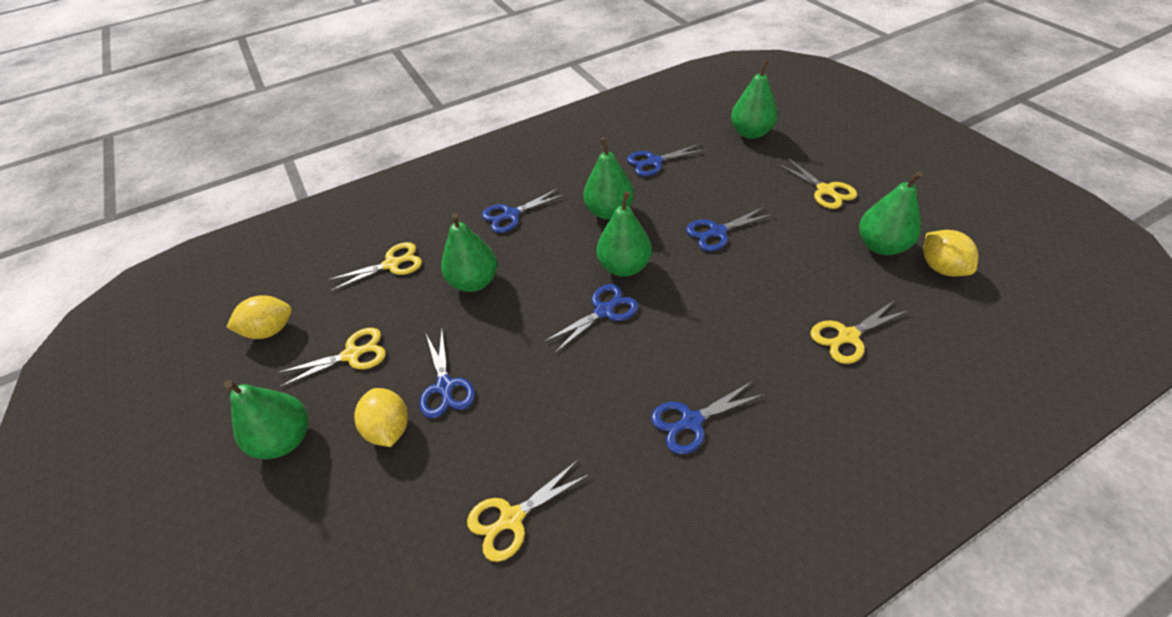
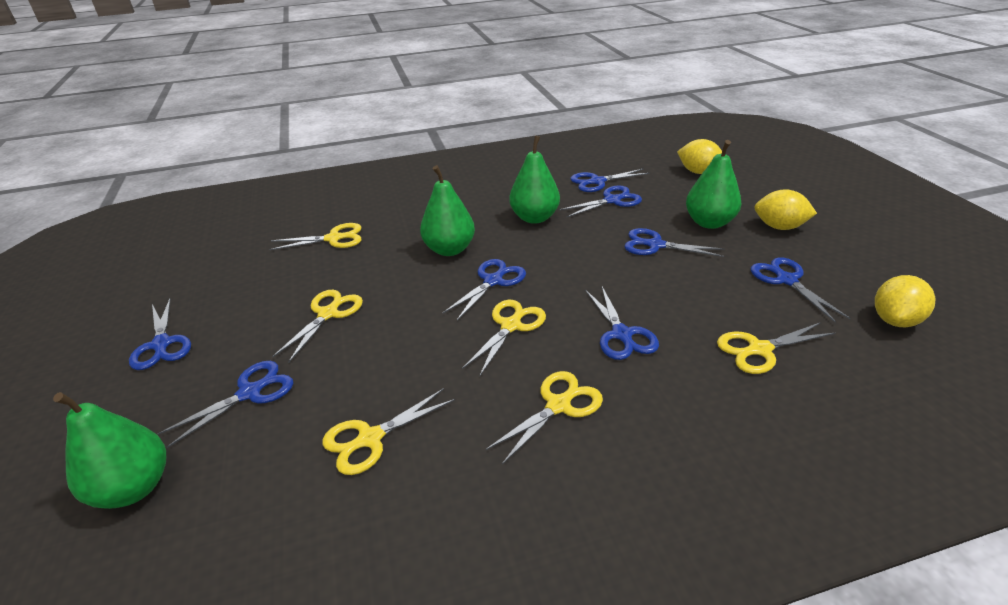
blue scissors: [419,330,475,418] [482,188,565,233] [544,284,638,353] [627,144,707,176] [651,381,764,455] [686,206,774,251] = 6 -> [129,299,191,370] [158,361,293,448] [443,259,526,320] [559,185,642,217] [571,168,650,192] [585,287,659,360] [624,228,724,257] [751,258,850,323] = 8
green pear: [224,380,308,459] [441,213,497,292] [583,137,634,220] [597,191,652,277] [731,60,778,139] [859,171,923,255] = 6 -> [53,392,166,509] [420,165,475,256] [510,136,560,224] [686,140,741,229] = 4
yellow scissors: [278,328,386,387] [328,242,422,291] [467,460,590,562] [777,158,857,209] [811,300,909,364] = 5 -> [269,223,361,250] [272,290,363,363] [322,388,455,475] [462,300,546,376] [486,371,603,464] [717,322,835,374] = 6

